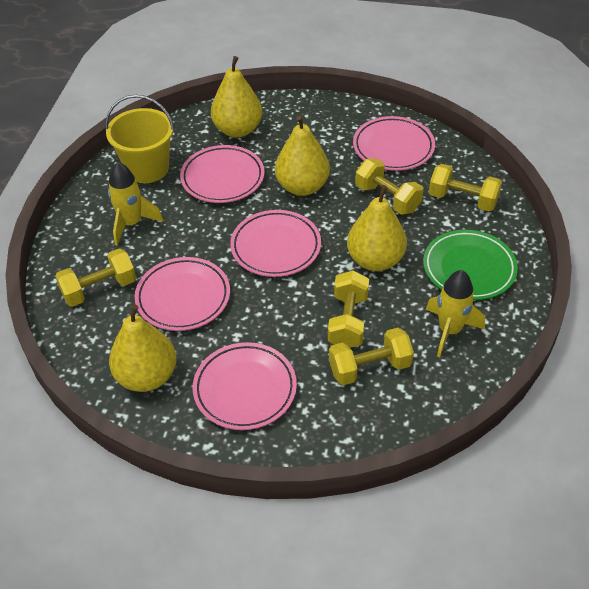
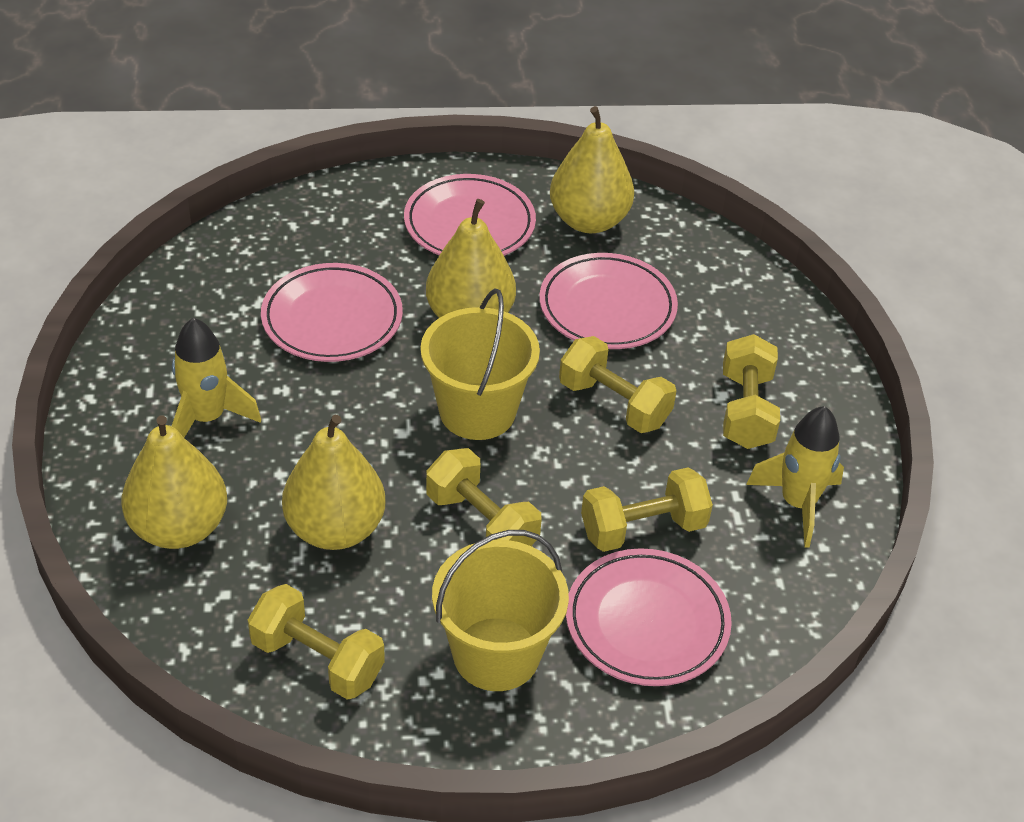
green plate: [423,230,518,300] = 1 -> none = 0
pink plate: [135,257,230,331] [180,145,265,203] [193,342,297,430] [230,210,321,277] [353,116,435,171] = 5 -> [261,263,403,362] [404,174,536,256] [539,253,678,349] [566,548,732,686] = 4
yellow bucket: [105,95,175,183] = 1 -> [421,288,540,440] [432,530,569,691] = 2

